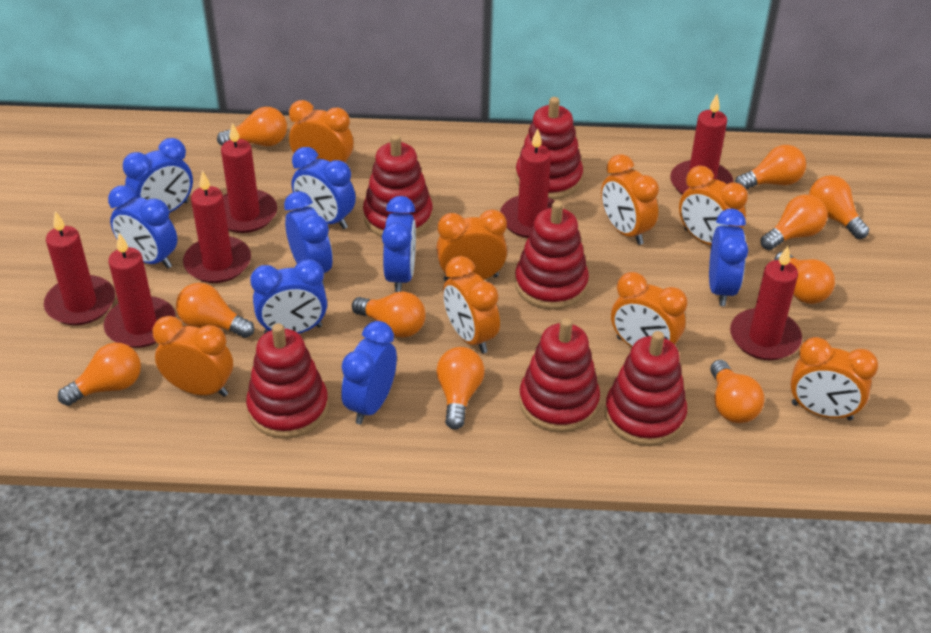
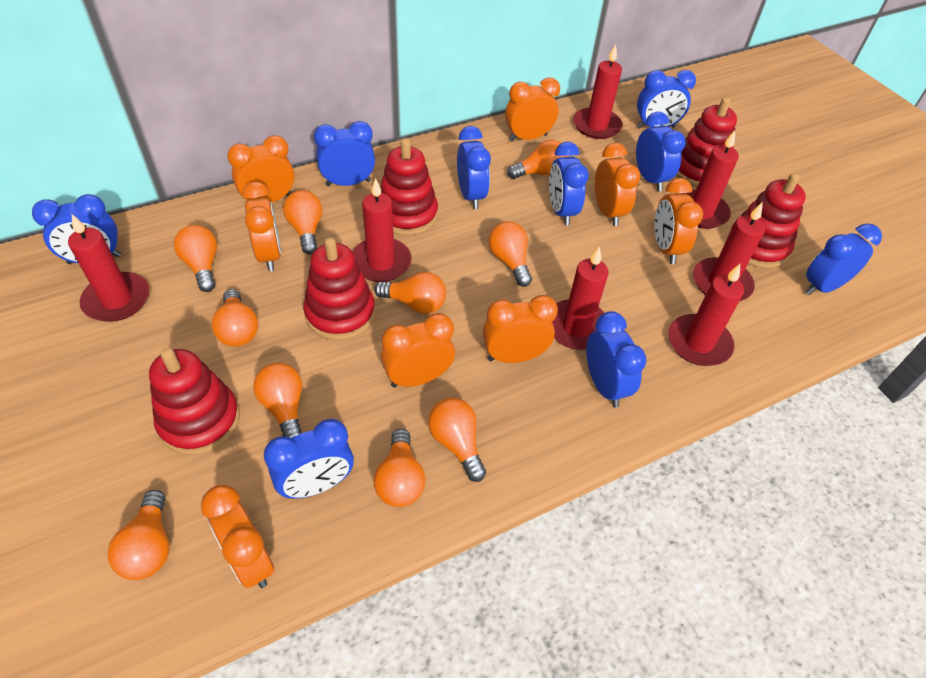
blue clock: [108,186,177,269] [123,138,193,213] [250,259,327,334] [284,191,333,285] [292,147,356,229] [341,321,397,425] [382,196,416,293] [709,209,748,306] = 8 -> [32,194,121,264] [264,419,354,499] [314,121,375,186] [457,126,491,209] [549,142,589,226] [586,311,646,408] [636,112,686,192] [637,70,696,129] [805,224,882,295] = 9
red stacking toy: [246,323,329,439] [363,134,433,237] [515,97,583,200] [515,201,589,310] [519,318,600,433] [605,331,687,446] = 6 -> [149,348,240,455] [303,237,375,340] [380,138,438,236] [676,97,737,187] [727,173,806,268] = 5

